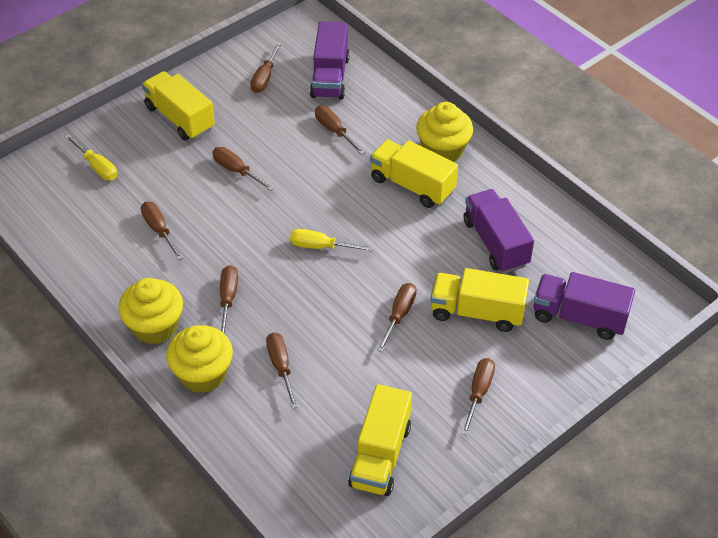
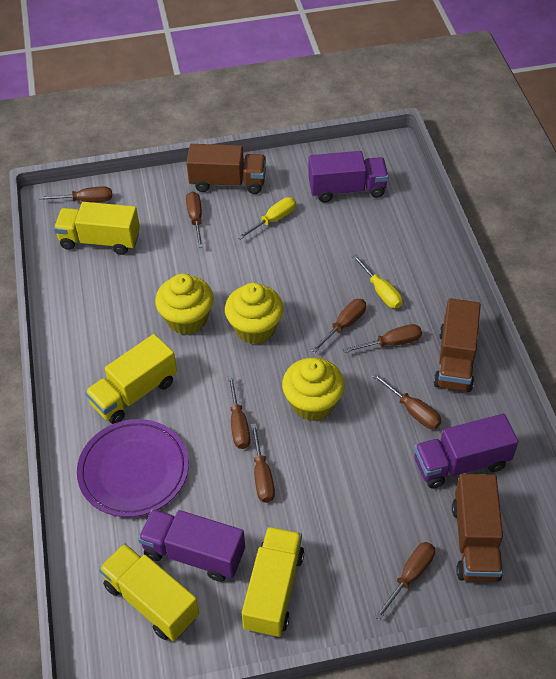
brown truck: none = 0 -> [186,144,266,194] [434,298,481,392] [452,474,503,582] = 3
purple plate: none = 0 -> [77,419,189,517] = 1

